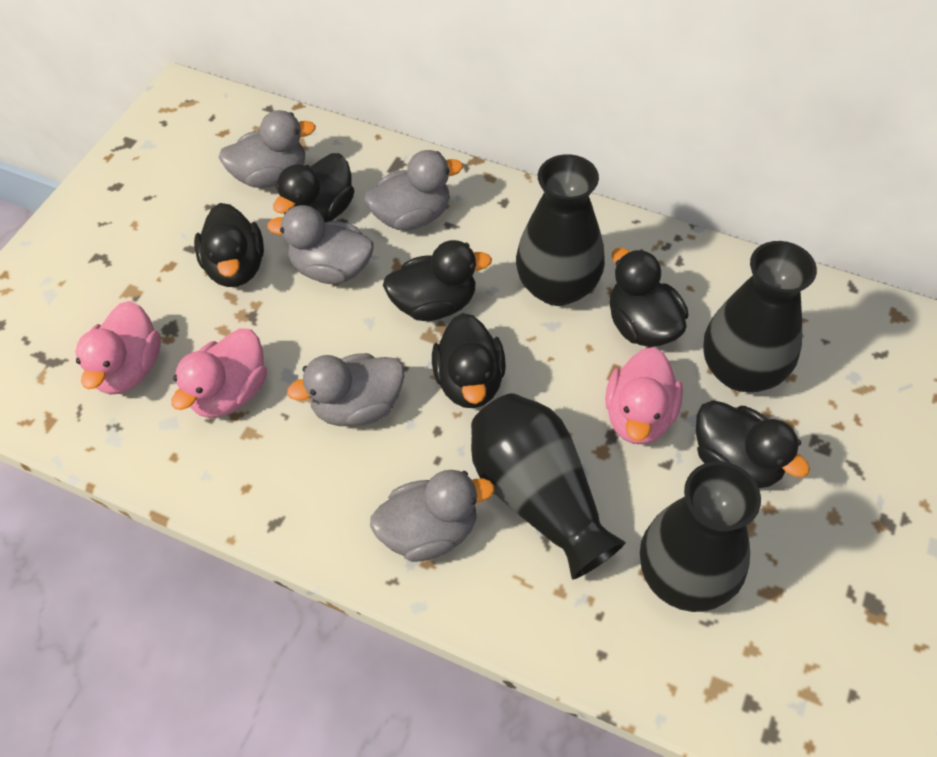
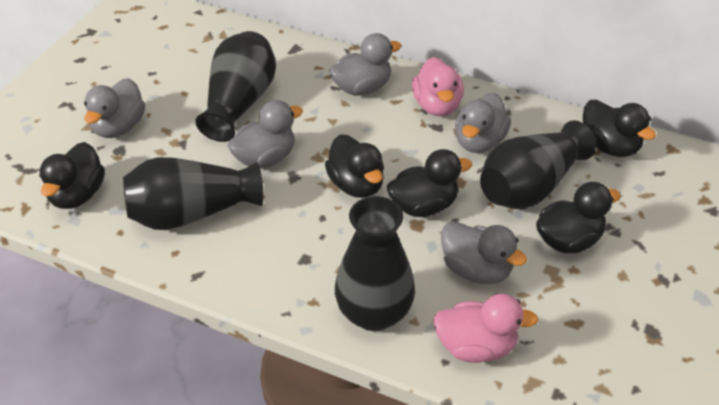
black duck: [194,203,264,287] [273,153,354,222] [383,240,492,321] [432,313,506,408] [610,248,688,347] [696,400,810,488] = 6 -> [39,142,105,209] [325,134,384,198] [387,149,472,217] [536,182,621,253] [583,100,656,157] = 5
pink duck: [75,301,161,395] [171,328,267,418] [605,347,683,444] = 3 -> [412,57,464,116] [433,294,539,363] = 2

